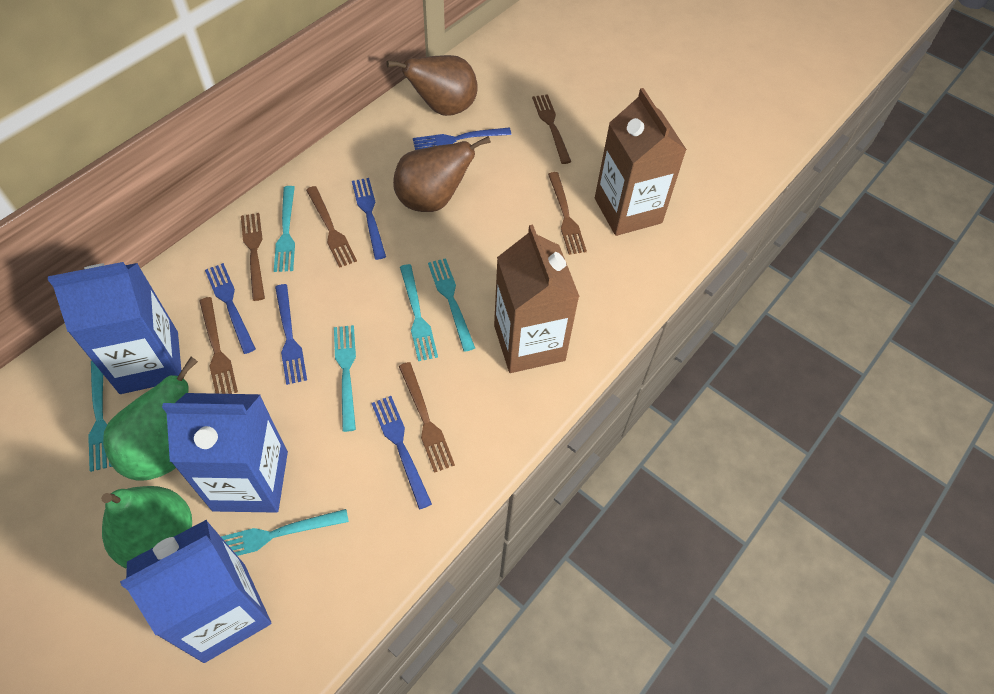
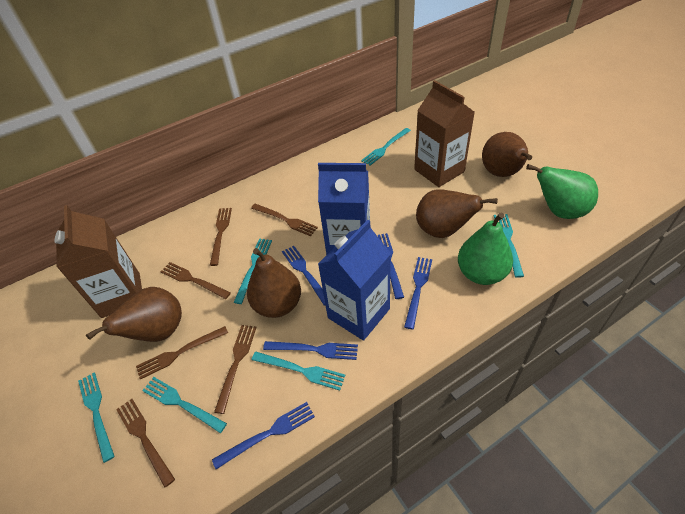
blue carton: [48,262,181,394] [120,519,271,663] [162,393,288,513] = 3 -> [318,163,370,255] [318,220,391,341] = 2
brown pear: [386,55,478,116] [393,136,491,212] = 2 -> [86,287,182,342] [247,248,301,318] [416,189,498,238] [482,132,532,177] = 4

